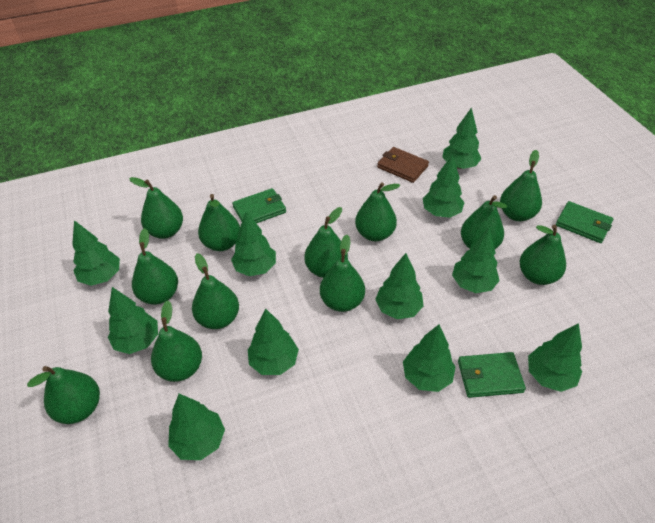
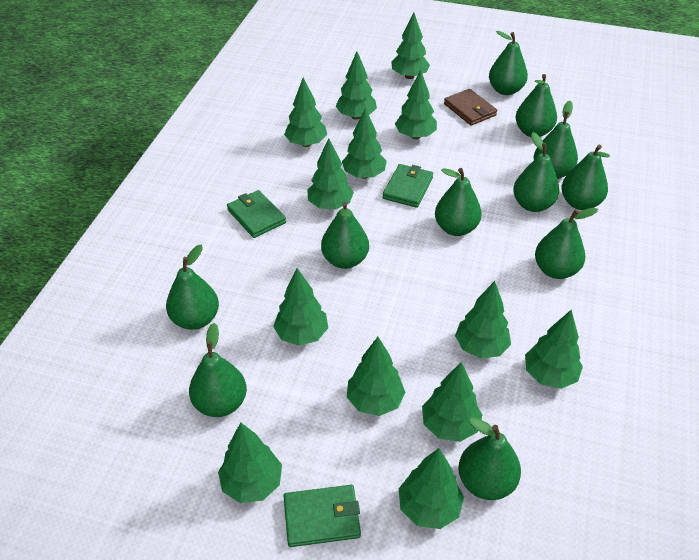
green pear: [27,366,100,424] [129,177,183,239] [132,228,178,305] [151,300,202,382] [192,253,239,329] [198,194,240,251] [305,207,348,278] [320,235,365,312] [355,182,400,241] [461,195,507,249] [500,150,542,221] [520,225,566,285] = 12 -> [166,245,219,330] [189,323,247,417] [321,202,369,269] [435,168,482,236] [458,417,521,500] [489,31,528,95] [513,132,560,212] [516,74,557,137] [534,101,578,179] [535,208,598,279] [562,145,610,210] = 11
green tree: [72,220,120,286] [108,287,158,354] [168,394,225,460] [231,211,276,276] [248,309,299,375] [375,253,423,319] [403,324,455,392] [423,154,465,218] [442,107,481,169] [452,228,500,293] [528,323,582,392] = 11 -> [218,422,282,503] [273,268,328,346] [284,78,327,147] [307,138,354,209] [336,51,377,119] [342,108,387,179] [347,337,406,416] [391,12,430,79] [395,70,437,139] [399,448,464,529] [422,362,482,442] [455,281,511,359] [525,310,583,389] = 13

